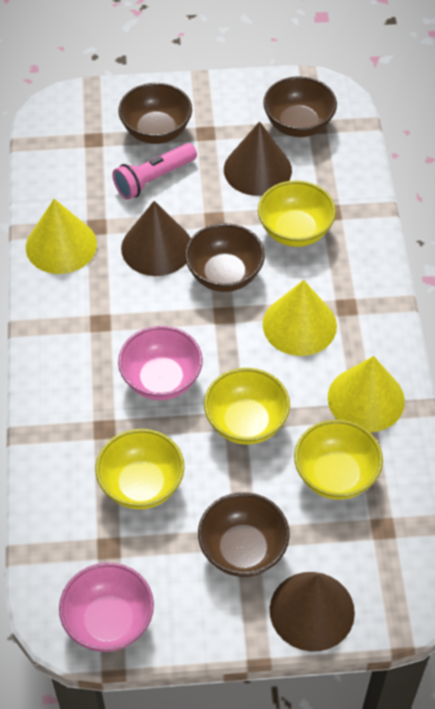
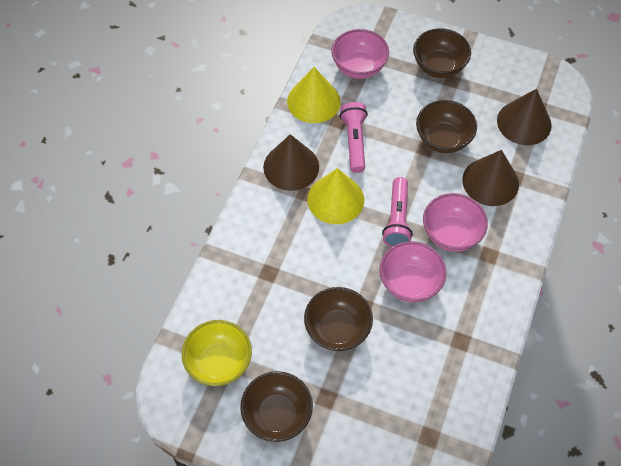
pink bowl: [59,562,154,652] [118,326,203,400] = 2 -> [331,29,389,79] [379,241,447,303] [423,193,488,252] = 3
pink flashlight: [112,143,197,200] = 1 -> [340,102,368,173] [382,177,413,247] = 2
yellow bowl: [95,429,184,509] [204,368,290,445] [258,180,336,247] [294,420,383,500] = 4 -> [182,320,252,386] = 1
yellow cone: [26,199,97,274] [263,280,337,356] [328,356,405,432] = 3 -> [287,67,341,123] [307,168,364,224] = 2

